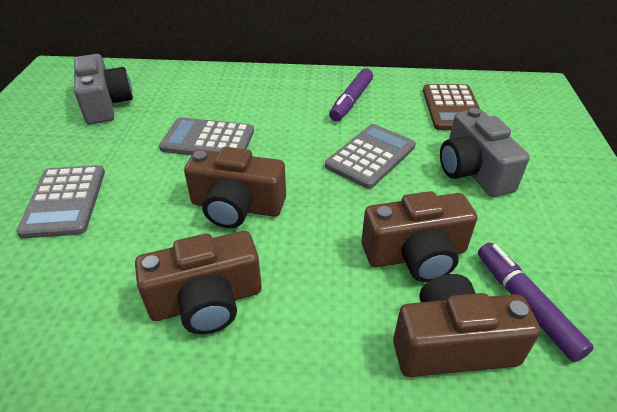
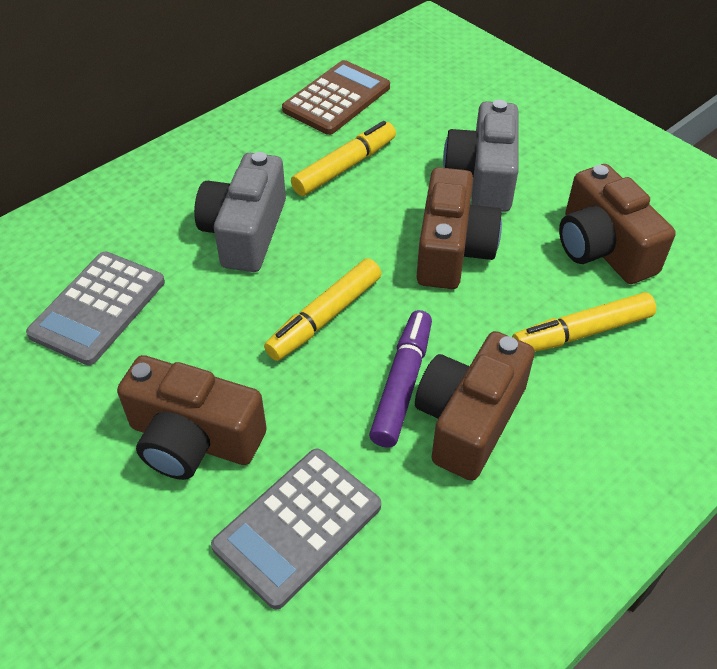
grey calculator: [16,165,105,239] [159,117,254,155] [325,124,416,189] = 3 -> [26,252,165,365] [211,449,381,610] = 2
purple marker: [329,68,373,121] [478,243,594,362] = 2 -> [369,310,432,448] = 1
yellow marker: none = 0 -> [264,258,381,361] [291,121,396,196] [512,292,656,352] = 3

